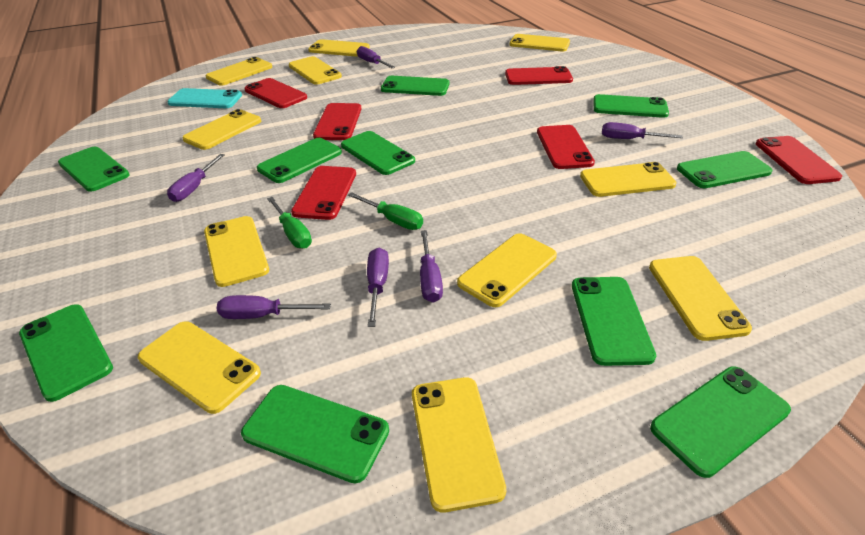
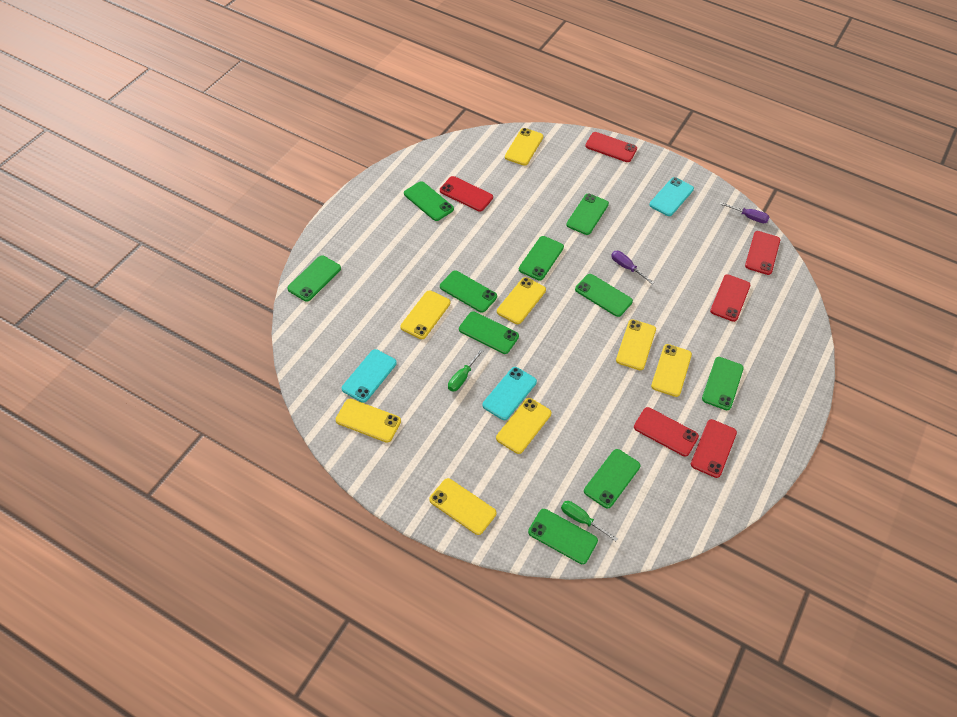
purple screwdriver: [167,154,225,202] [217,295,331,319] [357,46,395,68] [367,248,389,327] [420,230,443,303] [602,122,683,139] = 6 -> [611,251,654,284] [720,202,769,223] = 2
turquoise phone: [167,88,242,108] = 1 -> [342,349,397,403] [482,367,537,420] [649,177,694,216] = 3
yellow phone: [138,321,261,414] [182,109,261,150] [204,216,269,287] [206,57,272,85] [289,56,342,85] [308,39,370,57] [412,377,506,513] [457,233,557,307] [510,34,570,51] [580,162,677,197] [649,256,752,341] = 11 -> [336,399,401,443] [400,290,450,339] [429,478,496,535] [496,398,551,454] [497,277,546,324] [505,128,543,166] [616,319,656,370] [651,344,692,397] = 8

